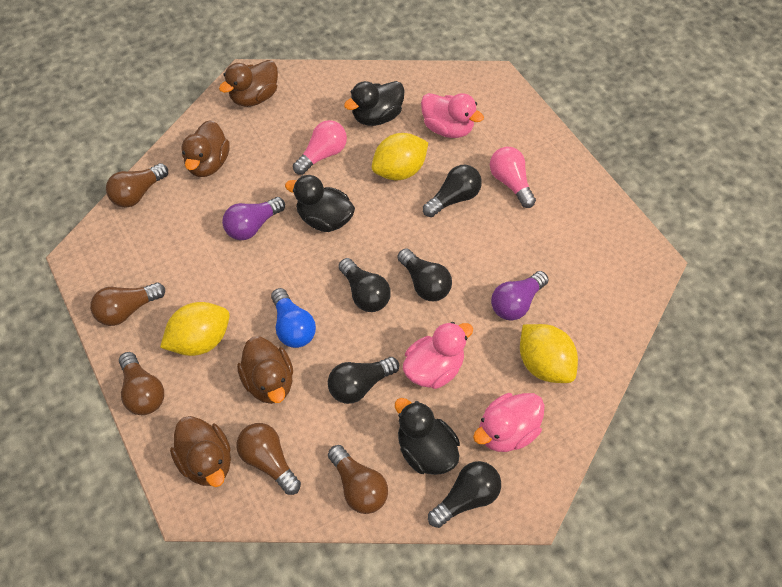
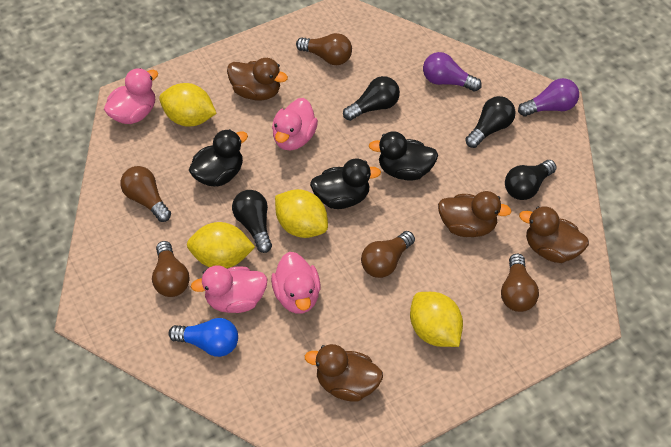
black light bulb: [328,357,399,404] [338,258,391,312] [397,248,452,301] [423,165,482,217] [428,461,501,528] = 5 -> [232,190,272,253] [343,76,400,121] [465,96,516,148] [505,160,557,200] = 4
pink duck: [403,322,473,389] [421,93,484,138] [473,393,545,452] = 3 -> [104,68,158,124] [191,265,268,313] [271,252,321,314] [272,98,318,151] = 4
pink light bulb: [293,120,347,175] [490,147,536,208] = 2 -> none = 0
yellow lemon: [160,302,230,356] [372,133,428,180] [520,324,578,383] = 3 -> [159,83,217,127] [187,222,255,268] [275,189,328,238] [410,292,463,347] = 4

